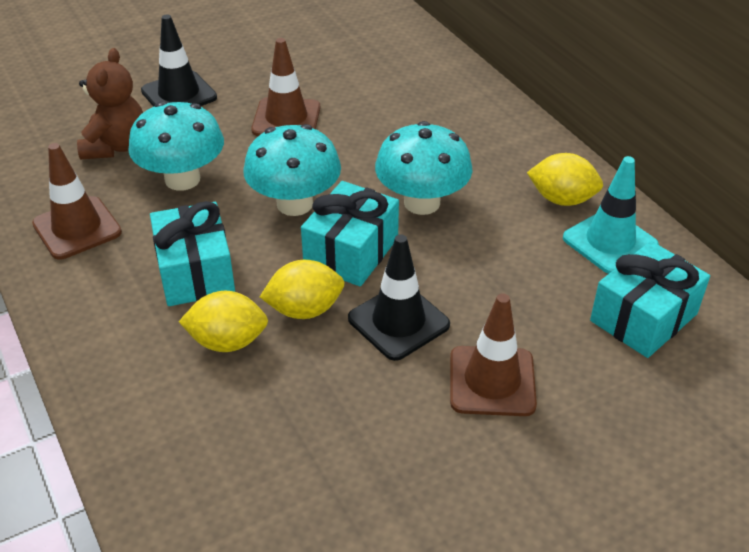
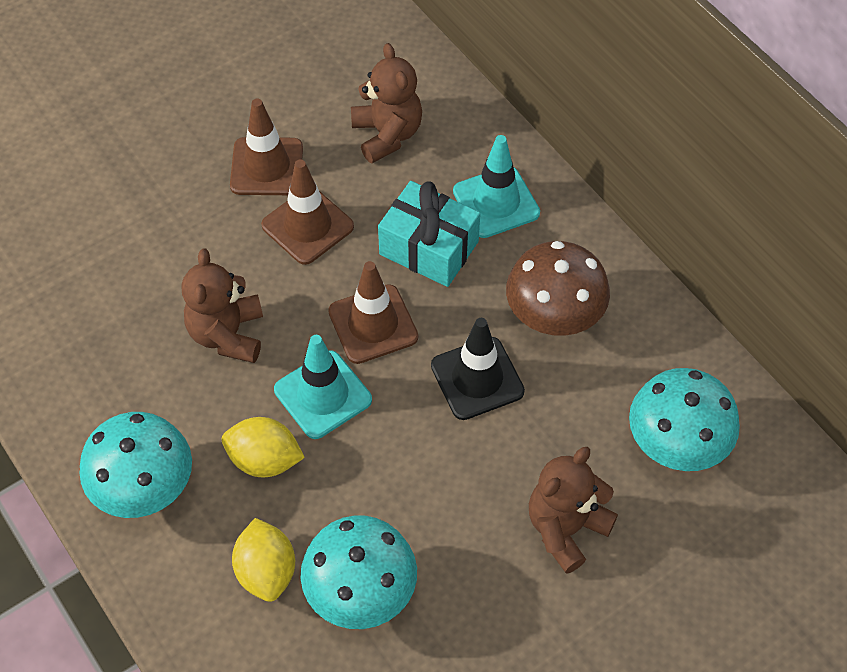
black traffic cone: [141,15,217,107] [348,234,450,361] = 2 -> [431,318,525,420] = 1
brown mushroom: none = 0 -> [506,241,610,336] = 1
brown teddy bear: [77,48,143,160] = 1 -> [182,249,263,363] [351,43,422,163] [529,447,618,574] = 3
turquoise gift: [150,201,235,306] [301,181,399,287] [590,241,710,358] = 3 -> [378,181,480,287] = 1
turquoise traffic cone: [563,156,659,274] = 1 -> [274,335,372,439] [453,135,540,238] = 2
yellow lemon: [179,291,268,352] [260,260,344,319] [527,153,603,206] = 3 -> [222,417,305,477] [232,518,295,602] = 2

